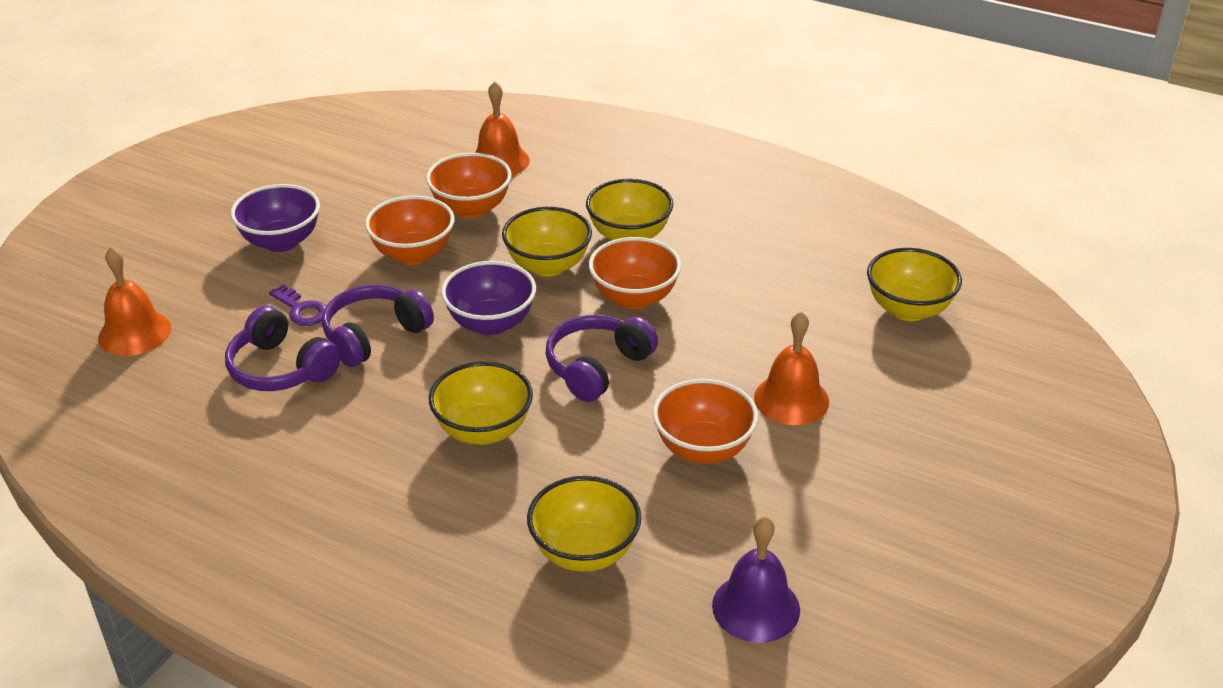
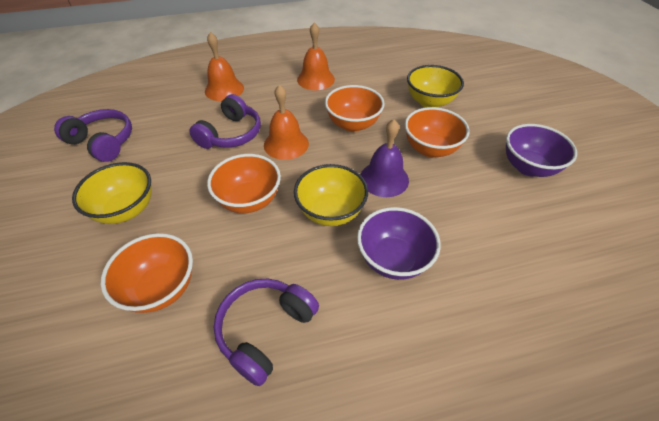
purple key: [269,285,326,326] = 1 -> none = 0
yellow bowl: [429,361,533,445] [502,207,592,277] [527,476,642,572] [586,179,673,240] [867,248,962,321] = 5 -> [72,162,152,224] [294,164,368,226] [407,65,464,108] = 3

